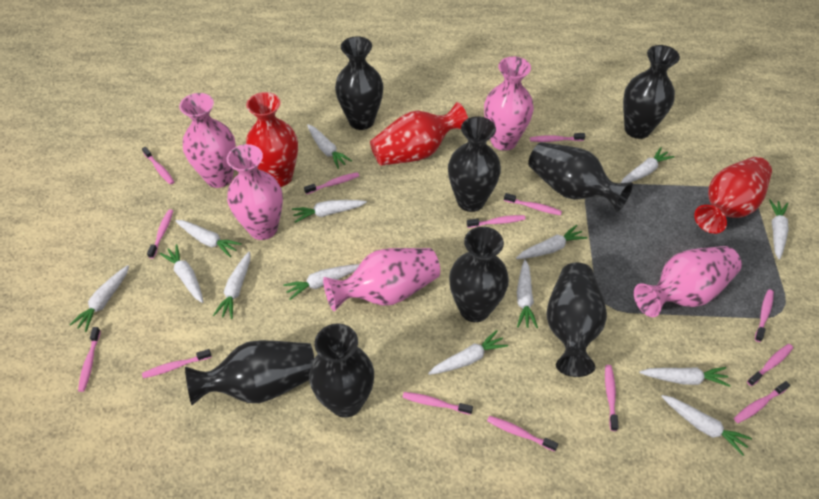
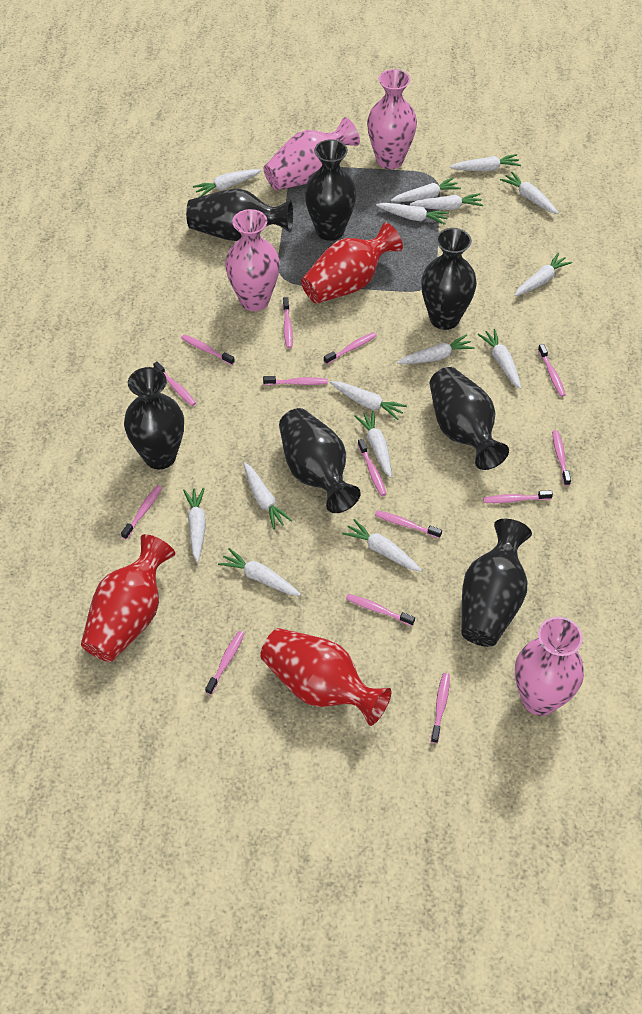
black vase: [185,340,314,405] [309,323,374,418] [335,36,383,130] [448,116,501,212] [449,227,509,322] [528,142,633,212] [546,263,607,377] [623,45,680,139] = 8 -> [124,367,184,469] [186,188,293,241] [279,408,361,513] [304,139,357,241] [421,228,477,330] [430,367,509,470] [461,519,532,647] = 7
pink vase: [179,93,236,188] [226,144,283,240] [323,248,440,312] [484,56,534,151] [634,246,742,317] = 5 -> [225,209,280,311] [264,117,360,190] [367,69,417,169] [515,617,584,716] = 4
white carrot: [69,265,129,332] [159,244,203,303] [176,220,242,257] [213,251,251,319] [283,264,360,300] [292,200,367,223] [307,124,352,169] [428,330,508,375] [516,225,587,259] [517,259,538,328] [621,147,675,183] [640,367,731,387] [661,395,752,456] [769,199,789,260] = 14 -> [183,487,206,562] [193,169,262,197] [218,548,301,596] [243,462,293,530] [330,381,407,420] [342,519,422,572] [354,410,392,478] [376,203,449,225] [391,177,461,202] [397,335,475,364] [410,193,483,210] [450,154,521,171] [477,329,521,389] [500,172,558,214] [514,253,572,296] = 15

